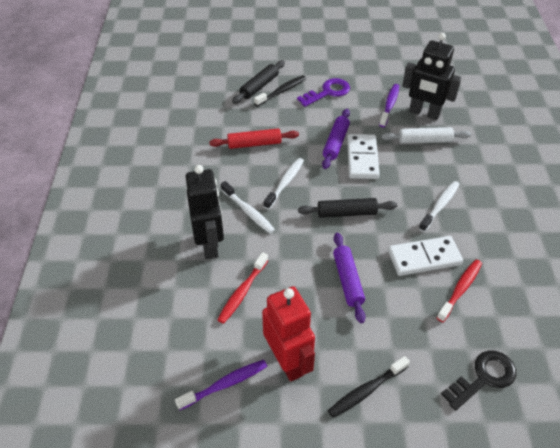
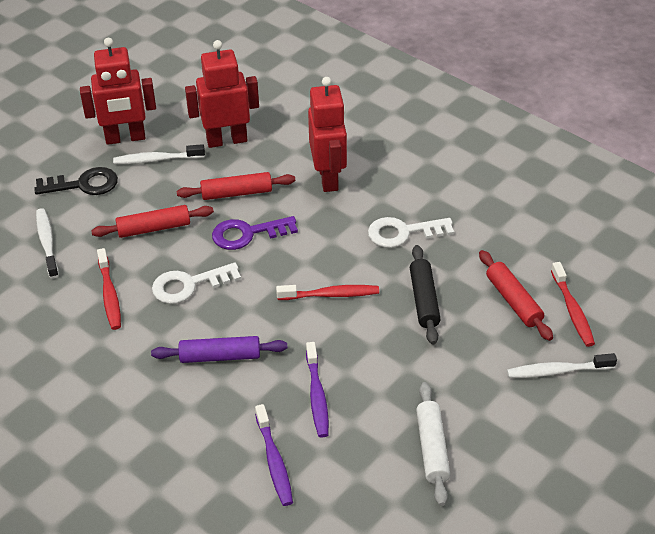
black robot: [185,165,224,259] [402,33,462,120] = 2 -> none = 0
black rolling pin: [232,60,285,104] [298,198,397,218] = 2 -> [410,245,441,345] = 1
black toothbrush: [254,75,306,107] [328,356,410,418] = 2 -> none = 0
purple rolling pin: [322,109,350,169] [333,233,366,323] = 2 -> [151,336,287,363] = 1
red robot: [262,286,315,382] = 1 -> [80,38,156,145] [185,40,259,148] [308,77,347,192] = 3
red rolling pin: [209,129,299,149] = 1 -> [91,205,214,238] [177,172,295,200] [479,250,553,341] = 3
red toothbrush: [217,252,268,324] [437,260,482,322] = 2 -> [97,248,121,330] [276,285,379,300] [551,262,595,347] = 3
white domino: [347,134,380,179] [388,236,463,276] = 2 -> none = 0
white key: none = 0 -> [152,263,241,304] [368,217,454,248] = 2

